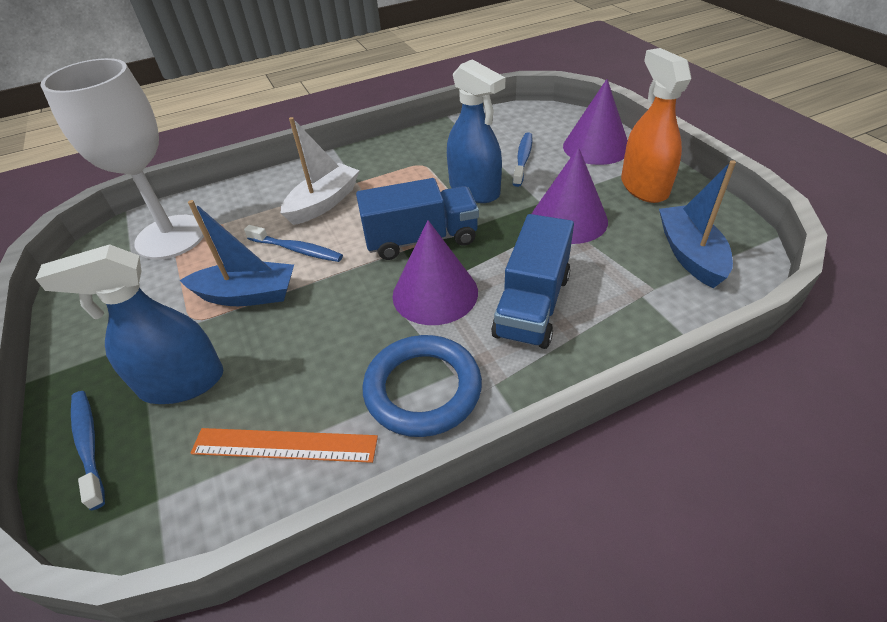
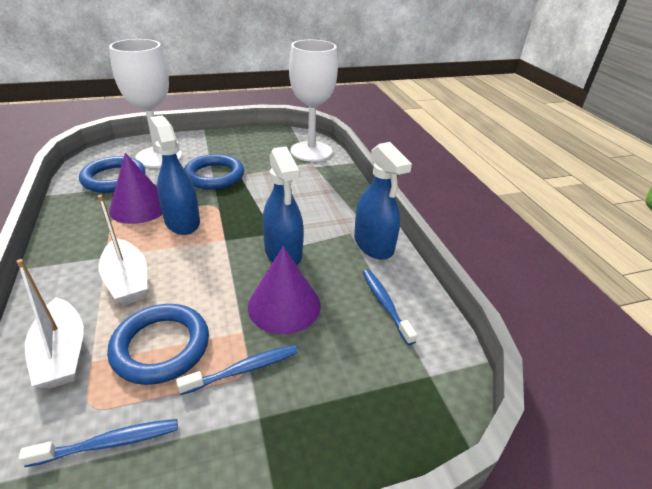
blue boat: [180,200,294,306] [659,160,736,288] = 2 -> none = 0
blue ring: [363,335,482,437] = 1 -> [79,156,145,193] [107,304,209,385] [184,154,244,190] = 3
blue spray bottle: [36,244,223,404] [447,59,505,203] = 2 -> [150,115,200,235] [263,146,304,265] [354,142,412,260] = 3
blue truck: [356,178,479,260] [491,214,574,349] = 2 -> none = 0
orange ruler: [191,428,378,463] = 1 -> none = 0
orange spray bottle: [621,48,691,203] = 1 -> none = 0
purple cone: [392,220,478,325] [532,147,608,244] [563,79,628,165] = 3 -> [109,153,163,224] [248,246,321,334] = 2
white boat: [281,117,359,225] = 1 -> [16,259,84,389] [98,195,147,305] = 2
white goblet: [40,58,205,260] = 1 -> [109,39,182,168] [289,40,338,162] = 2

